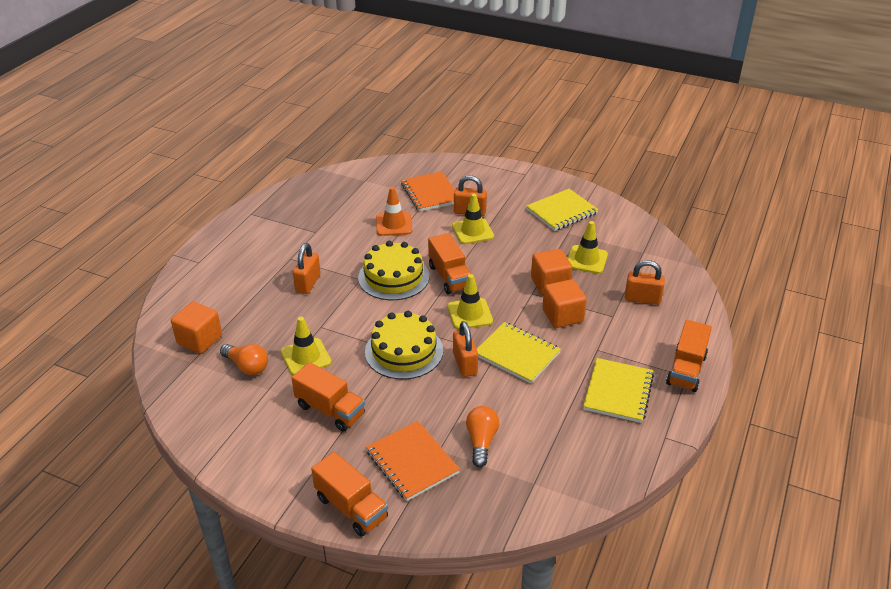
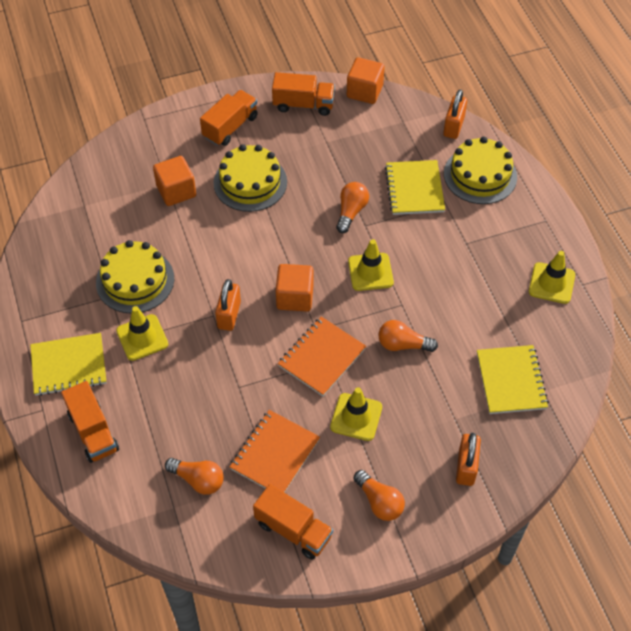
orange light bulb: [220,344,268,375] [466,406,499,467] = 2 -> [165,458,224,495] [336,182,369,233] [354,470,405,521] [378,320,438,352] = 4
orange padlock: [293,243,321,294] [453,321,478,377] [454,175,487,216] [625,260,665,305] = 4 -> [215,279,241,331] [443,90,467,139] [456,433,481,486] = 3
orange traffic cone: [376,187,412,236] = 1 -> none = 0
yellow cake: [358,241,429,300] [365,311,443,380] = 2 -> [96,240,174,313] [214,144,287,212] [444,137,517,204] = 3

